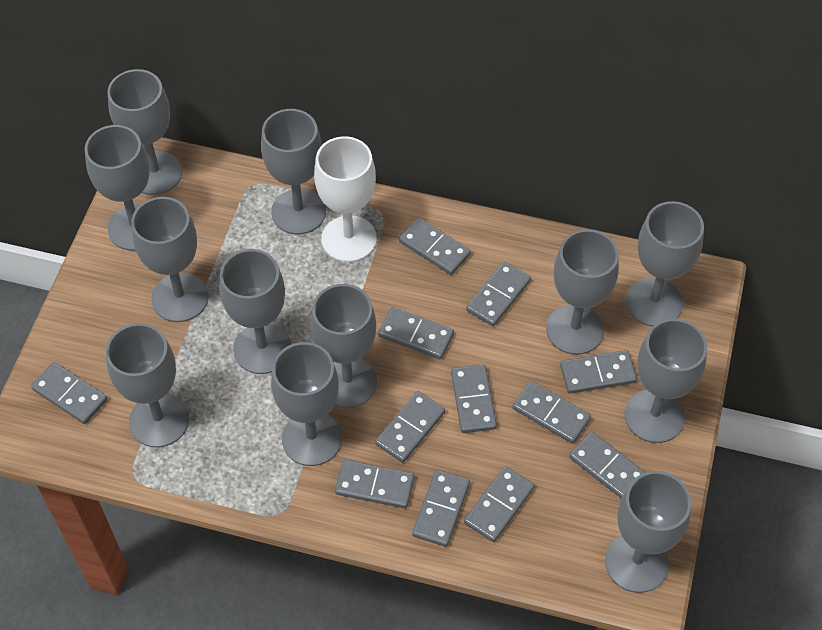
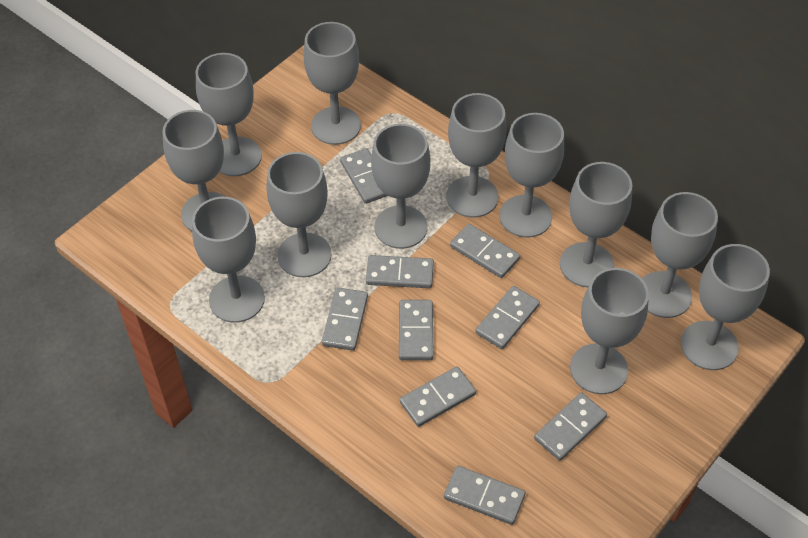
grey domino: [31,362,107,424] [335,460,414,508] [375,391,445,463] [378,307,454,359] [399,218,471,275] [412,470,470,547] [451,365,497,433] [464,466,535,542] [466,262,531,326] [513,381,591,444] [560,350,637,394] [569,431,646,498] = 12 -> [322,288,368,351] [340,148,387,204] [366,255,434,288] [399,300,434,360] [400,366,476,427] [444,466,525,525] [450,224,520,278] [475,286,540,349] [534,393,607,461] = 9
white goblet: [314,136,377,262] = 1 -> none = 0

